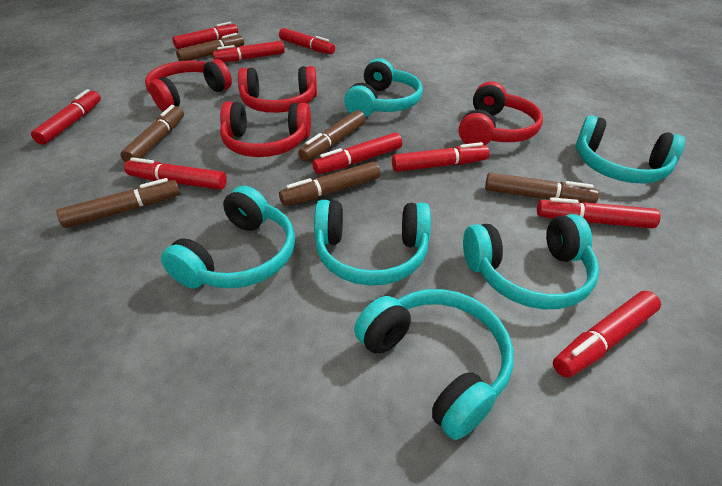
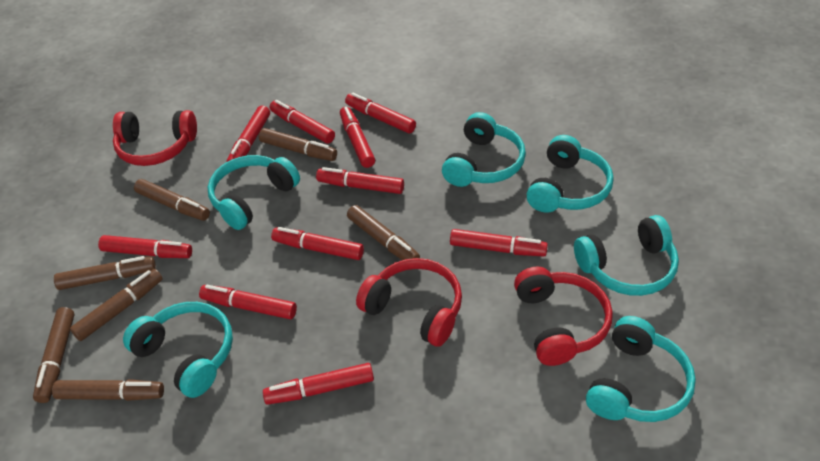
brown marker: [57,178,180,228] [120,105,184,162] [176,33,244,61] [279,161,381,206] [298,110,366,162] [485,173,599,203] = 6 -> [33,307,75,403] [52,379,164,401] [54,256,156,290] [70,269,163,341] [134,179,210,221] [259,128,337,161] [347,205,420,260] = 7
red headphones: [145,59,232,112] [220,101,311,157] [238,66,317,113] [459,81,543,145] = 4 -> [113,110,197,166] [356,258,462,346] [514,267,613,366] = 3
red marker: [31,89,101,145] [124,157,227,190] [172,22,238,49] [213,41,285,62] [279,28,335,54] [312,132,402,174] [392,142,490,172] [537,197,661,228] [553,291,661,378] = 9 -> [98,235,192,258] [199,285,297,319] [226,105,270,162] [263,363,374,405] [269,100,335,144] [271,227,364,260] [316,167,404,194] [340,107,375,168] [345,92,416,133] [450,229,548,257] = 10

